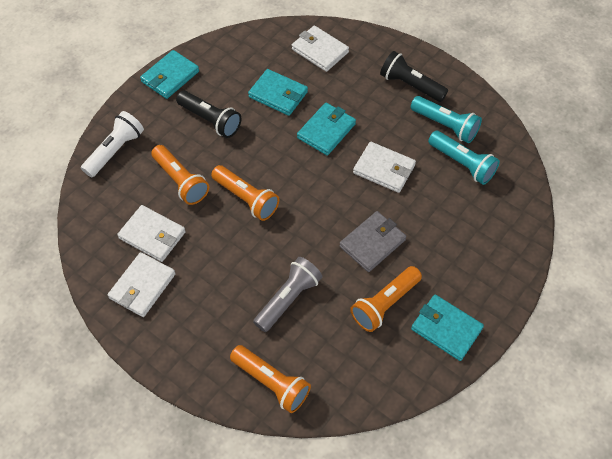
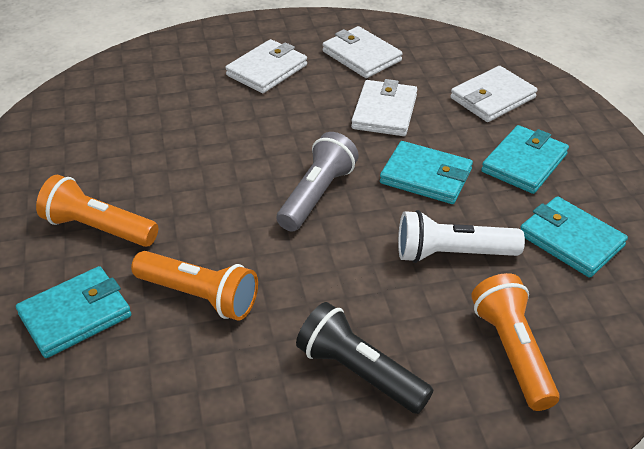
black flashlight: [176,91,242,138] [380,51,448,102] = 2 -> [296,302,433,414] = 1
grey wallet: [339,211,406,272] = 1 -> none = 0
orange flashlight: [151,145,209,205] [211,165,279,221] [230,345,311,413] [350,266,422,332] = 4 -> [36,175,158,247] [131,251,258,321] [471,273,560,411] = 3
turquoise flashlight: [411,96,482,143] [428,131,500,185] = 2 -> none = 0

